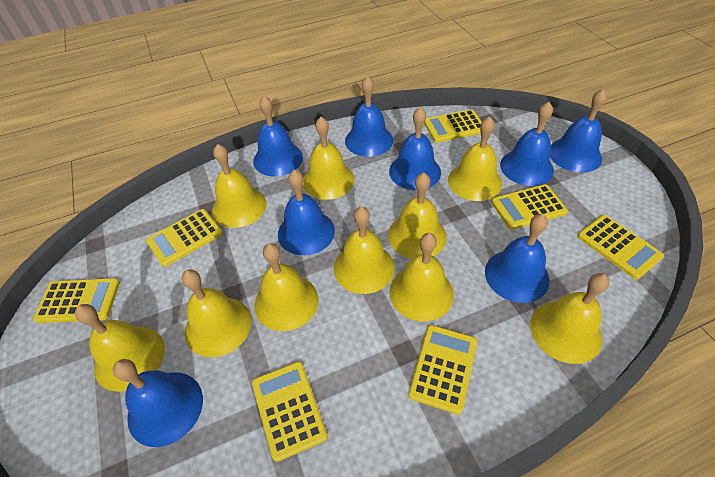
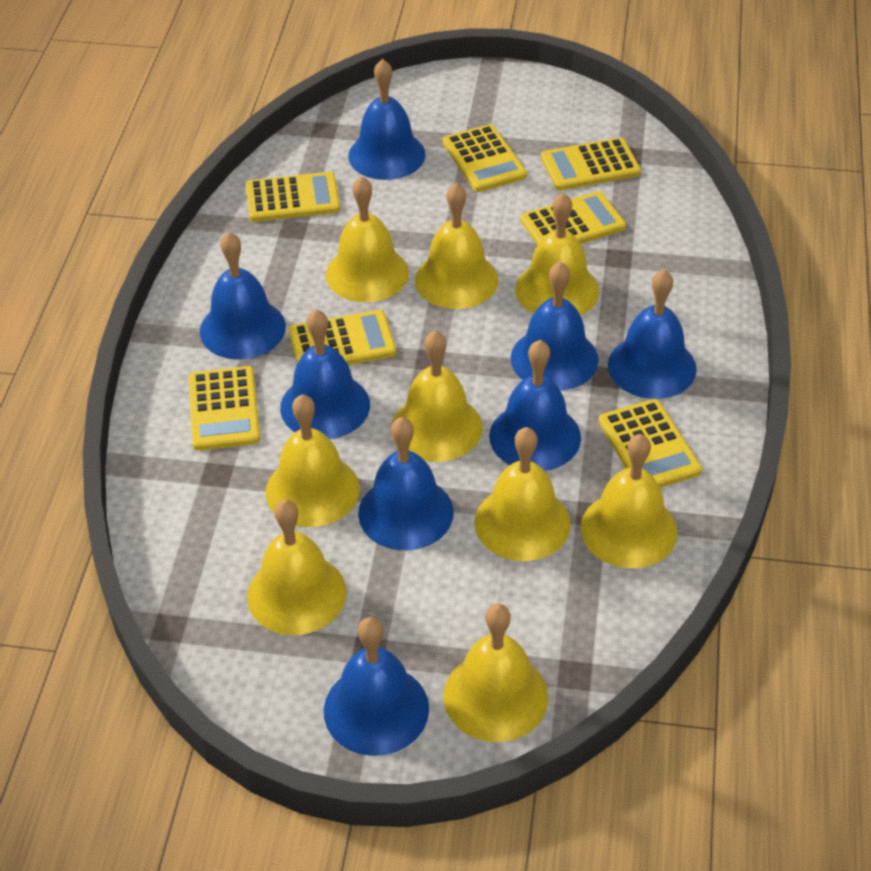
yellow bell: [74,304,165,392] [182,269,251,357] [212,144,267,228] [254,243,319,331] [303,117,355,200] [334,206,395,294] [388,172,446,259] [389,233,454,322] [448,116,502,201] [530,273,610,364] = 10 -> [247,499,347,635] [265,394,360,527] [326,176,409,302] [392,331,483,462] [415,183,499,309] [444,604,548,742] [474,427,571,561] [515,193,600,315] [581,434,678,568] = 9

